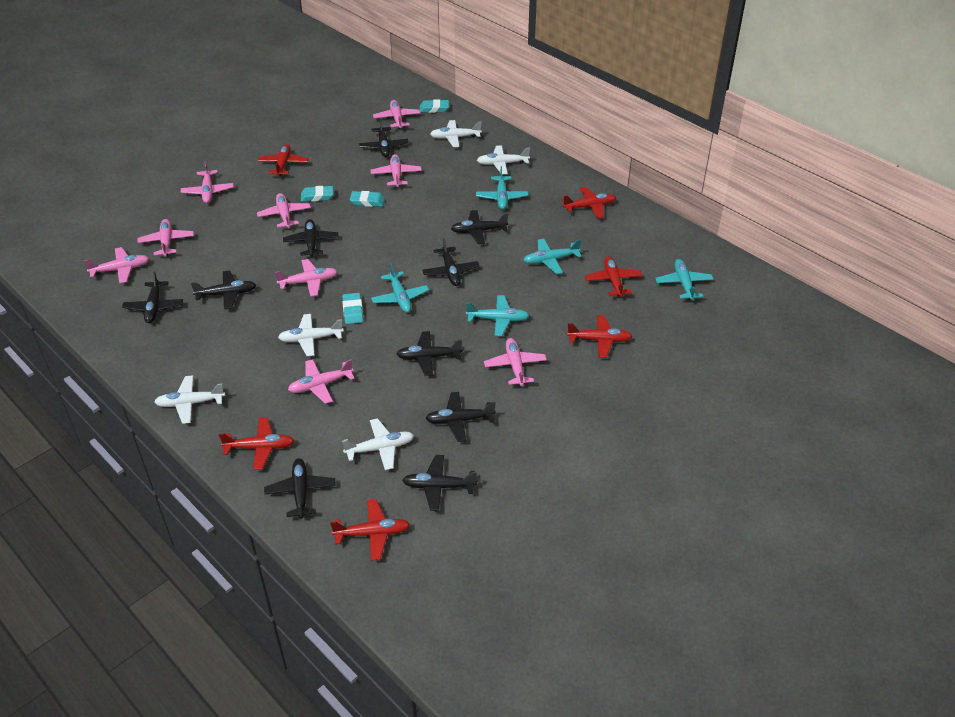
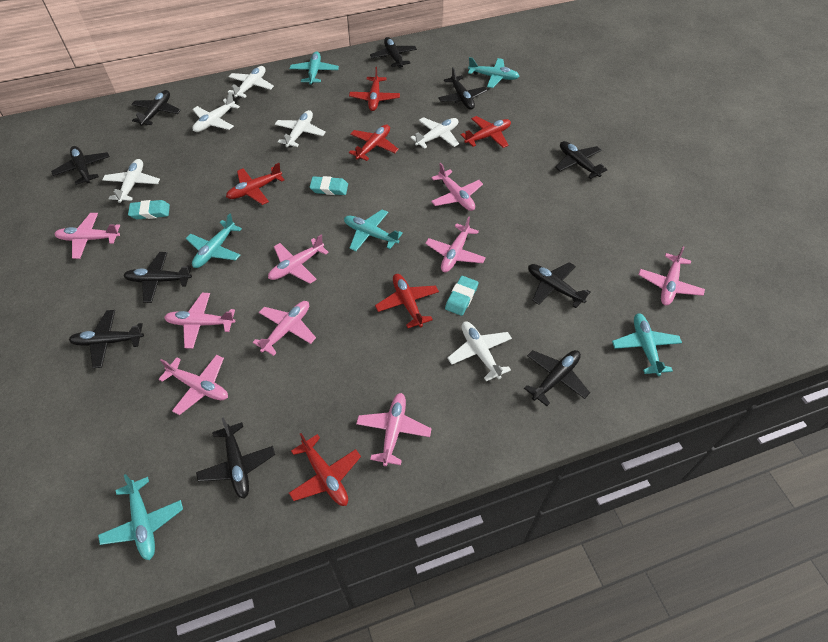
turquoise eraser: [301,186,333,202] [342,293,363,324] [350,191,385,207] [420,99,449,113] = 4 -> [128,200,170,219] [310,176,348,195] [445,276,478,316] = 3
turquoise plane: [371,263,429,313] [466,295,530,336] [476,166,528,210] [524,239,582,274] [655,259,714,301] = 5 -> [98,474,183,560] [186,214,242,268] [290,51,339,85] [344,209,403,251] [468,57,519,88] [612,313,682,376] = 6
white plane: [155,375,225,424] [278,314,343,356] [342,418,414,470] [430,120,482,147] [477,145,530,174] = 5 -> [102,159,160,203] [192,92,240,132] [228,66,274,98] [275,110,326,147] [410,117,459,149] [448,321,512,381] = 6

